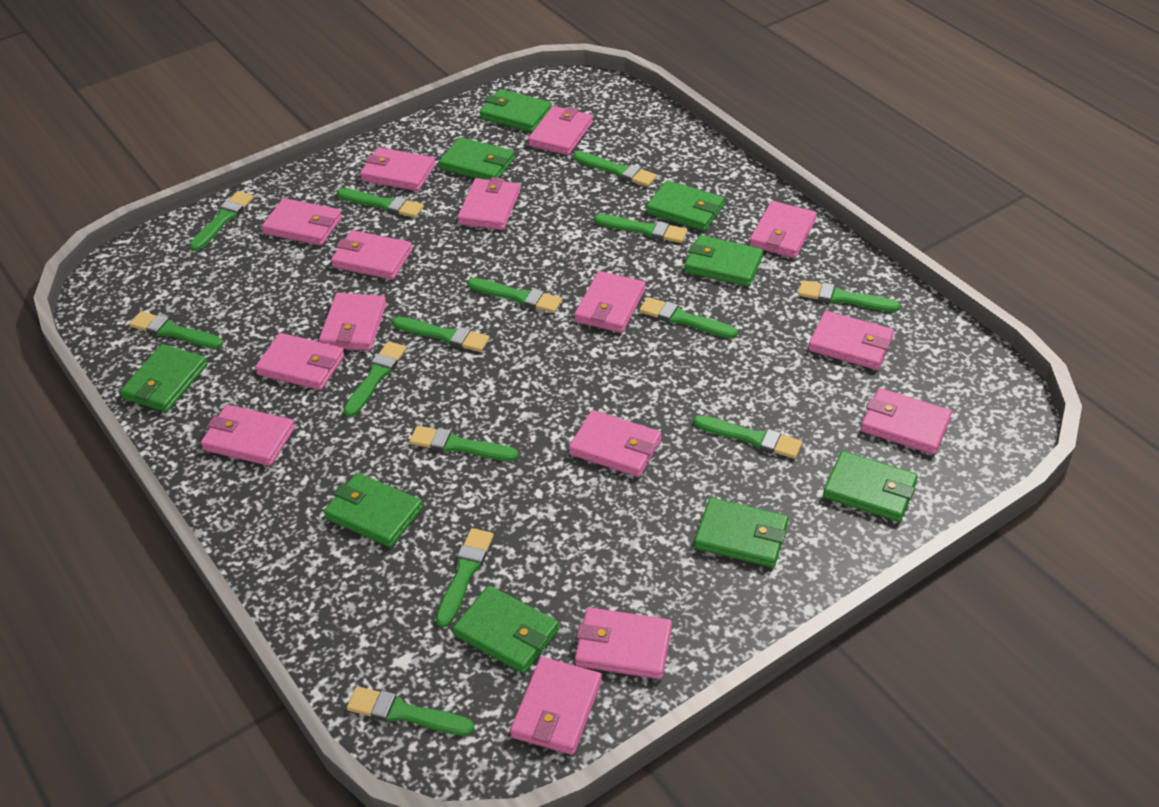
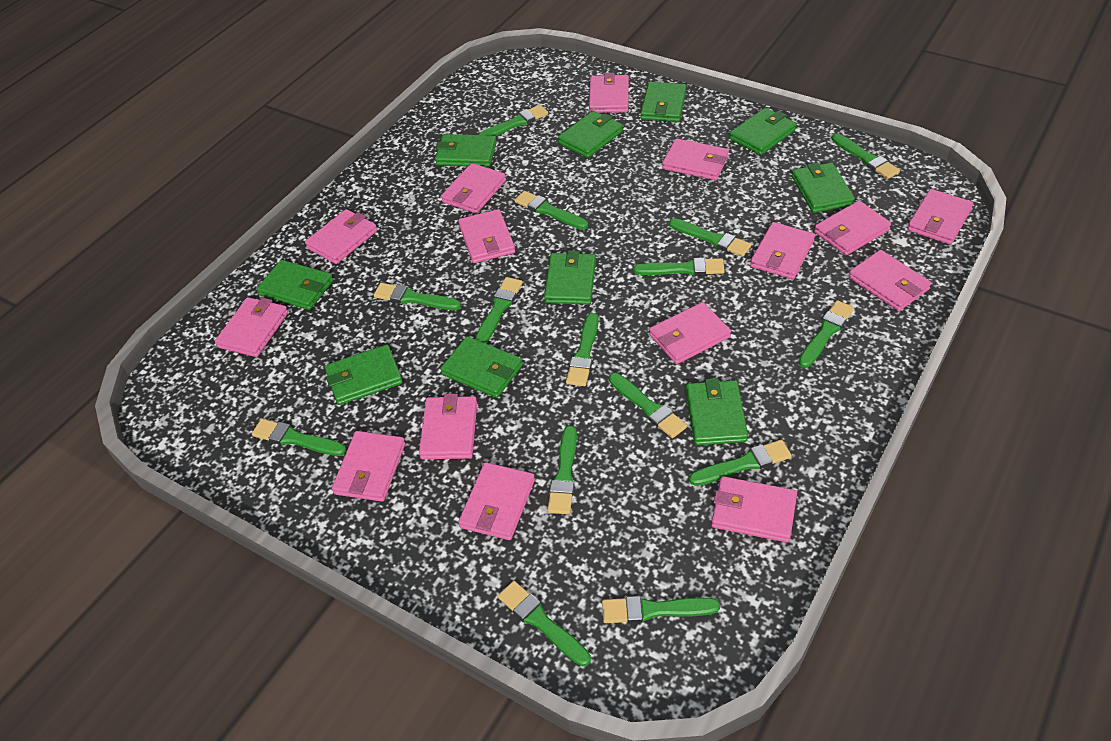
green brush: [129,311,223,349] [189,191,254,251] [337,188,424,218] [344,341,407,417] [347,686,474,736] [392,317,489,352] [409,426,518,461] [436,528,494,628] [468,278,562,313] [574,151,657,187] [594,214,688,243] [639,297,738,338] [694,415,802,459] [798,280,900,312] = 14 -> [252,419,346,456] [374,283,461,310] [475,277,523,344] [478,105,548,136] [498,581,591,666] [514,191,588,229] [548,426,577,514] [566,313,599,386] [602,596,720,623] [609,373,687,438] [634,258,725,275] [669,218,751,257] [689,440,792,486] [798,300,854,368] [832,133,900,179] = 15
green wallet: [120,344,207,412] [324,473,423,547] [439,137,515,180] [453,586,559,673] [479,89,552,132] [646,180,725,231] [684,235,763,287] [694,498,789,568] [823,451,918,522] = 9 -> [257,260,333,310] [325,345,403,405] [435,134,497,167] [440,336,523,398] [544,250,596,305] [558,111,623,158] [640,82,687,122] [686,378,748,445] [729,108,796,155] [792,162,855,213] = 10

